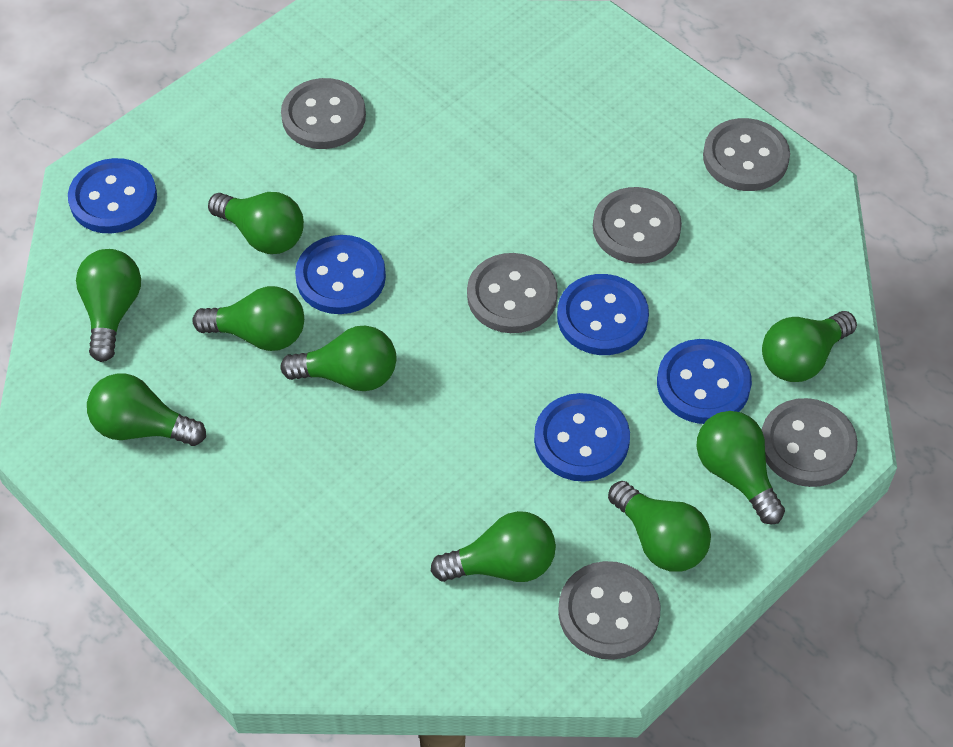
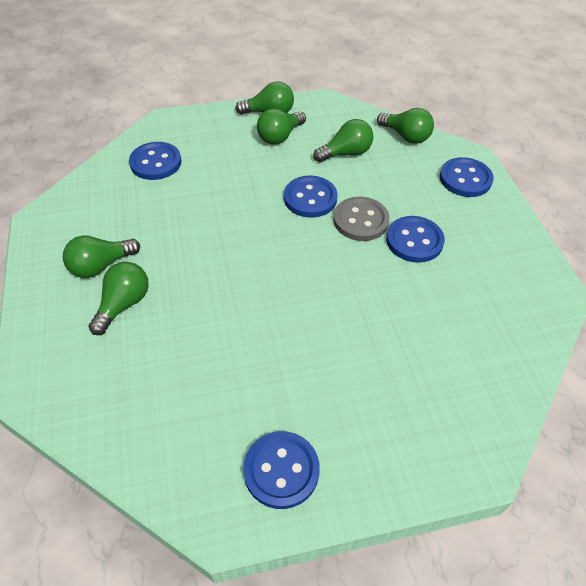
green light bulb: [76,249,141,362] [87,373,206,446] [192,286,304,351] [208,192,304,254] [280,326,396,391] [431,511,556,582] [608,481,711,572] [696,411,785,524] [762,311,857,382] = 9 -> [63,235,140,278] [88,262,149,335] [235,81,294,115] [257,108,306,145] [313,119,373,162] [377,108,434,144] = 6
grey button: [281,78,366,149] [467,253,558,333] [558,561,660,660] [593,187,682,264] [703,118,790,191] [762,398,858,487] = 6 -> [334,197,390,241] = 1

